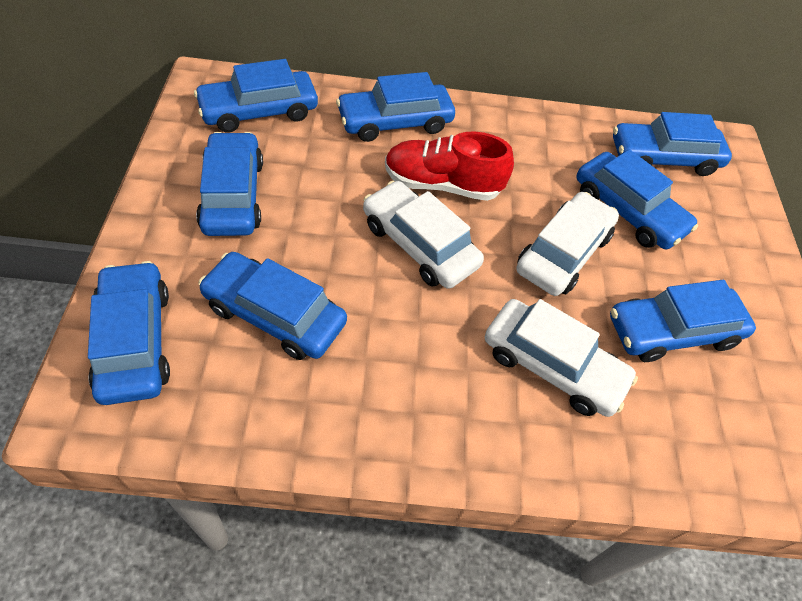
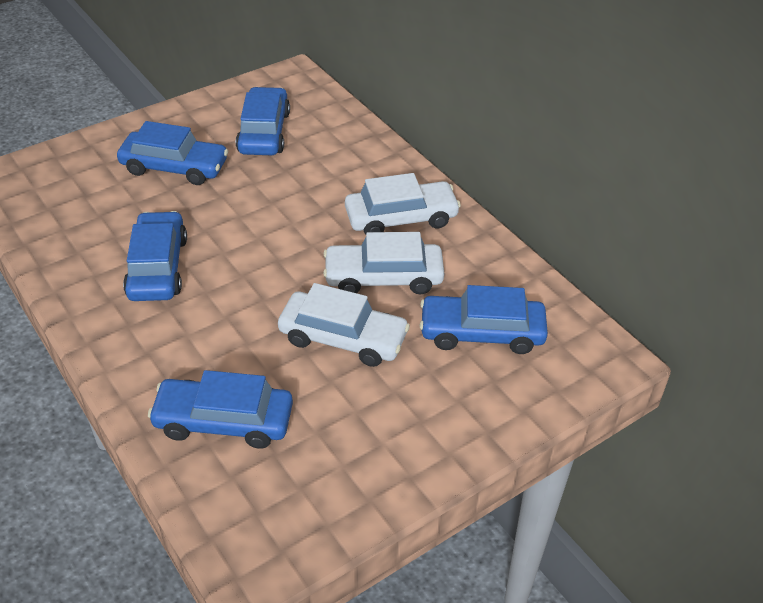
blue car: [88,261,170,405] [194,59,318,132] [196,132,263,236] [199,252,347,360] [336,72,455,142] [576,149,698,249] [610,280,756,362] [613,112,732,176] = 8 -> [117,121,228,185] [123,211,187,301] [148,370,293,449] [236,87,290,155] [419,285,548,354] = 5
red shoe: [385,131,514,201] = 1 -> none = 0

